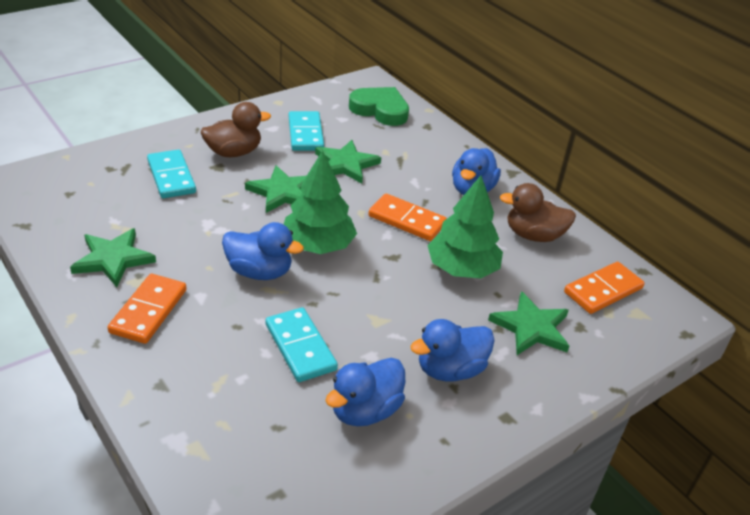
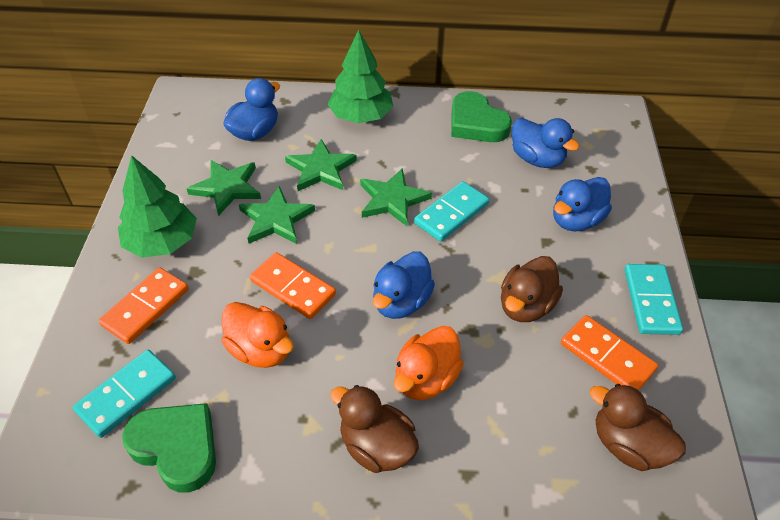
brown duck: [201,102,271,157] [500,183,576,242] = 2 -> [330,385,419,473] [501,256,563,322] [590,384,686,471] = 3
green heart: [349,87,409,126] = 1 -> [122,403,216,493] [451,91,512,142] = 2
orange duck: none = 0 -> [222,302,294,368] [394,326,464,400] = 2

